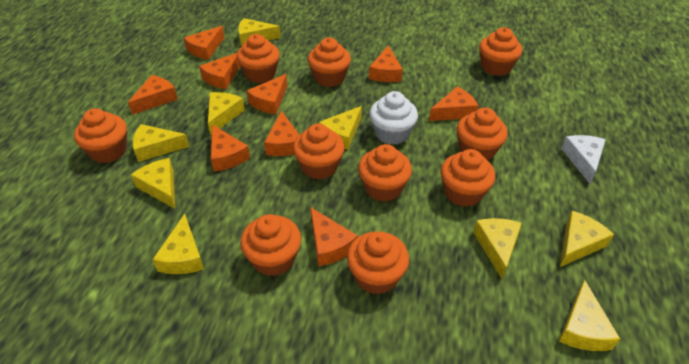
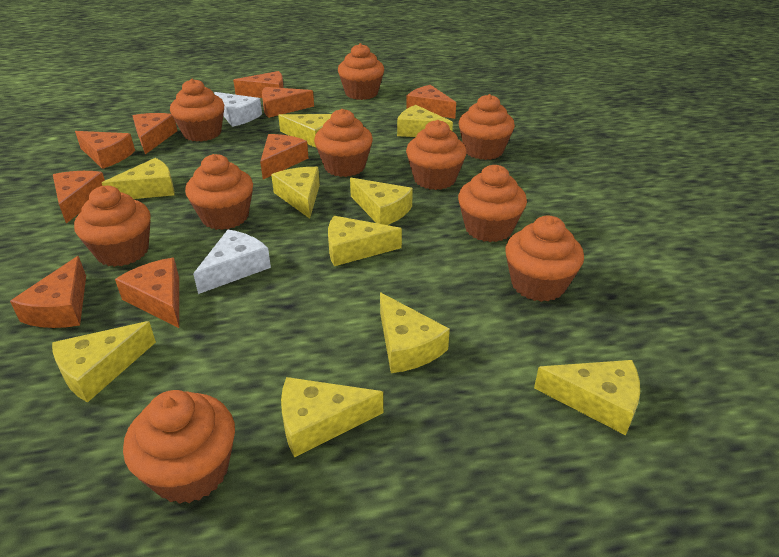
white cheese: [561,135,606,184] = 1 -> [193,230,271,294] [214,92,262,127] = 2
white cupcake: [369,91,418,145] = 1 -> none = 0
yellow cheese: [131,158,175,209] [133,124,189,162] [152,214,204,274] [208,92,245,135] [238,18,281,46] [319,106,362,149] [473,218,522,279] [559,280,620,351] [560,211,614,267] = 9 -> [52,321,156,403] [102,158,174,199] [271,167,320,219] [278,114,331,148] [281,377,383,457] [328,216,402,266] [350,178,413,225] [380,292,450,373] [397,105,453,137] [534,360,640,435] = 10

